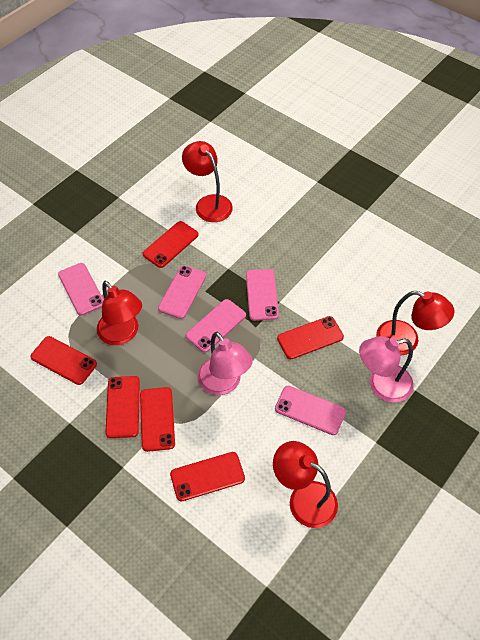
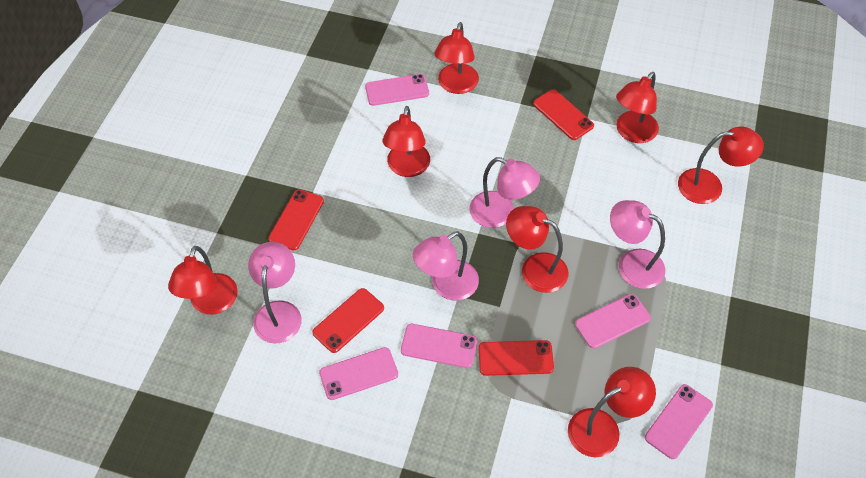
pink lamp: [197,332,253,395] [359,336,414,403] = 2 -> [248,242,302,344] [413,231,479,300] [469,157,540,228] [610,200,665,289] = 4
red lamp: [97,281,142,345] [182,141,233,222] [273,441,338,528] [376,291,455,356] = 4 -> [168,246,238,315] [382,106,430,177] [434,22,479,94] [506,206,568,293] [568,367,656,457] [616,72,659,143] [678,126,764,204] = 7
red phone: [30,336,97,385] [105,376,140,438] [140,387,175,452] [142,221,199,268] [170,452,245,501] [277,316,344,359] = 6 -> [269,189,324,250] [312,288,384,353] [478,340,554,376] [533,89,594,140] = 4

